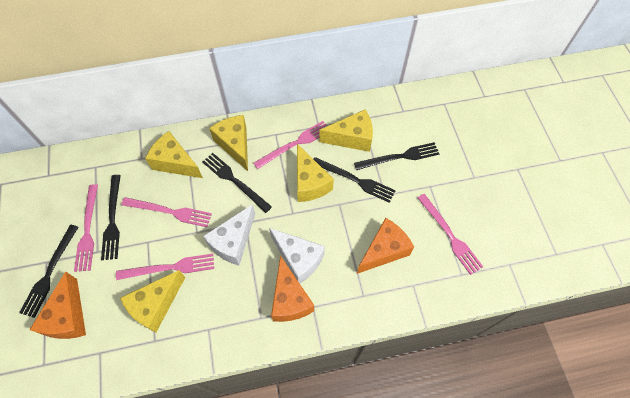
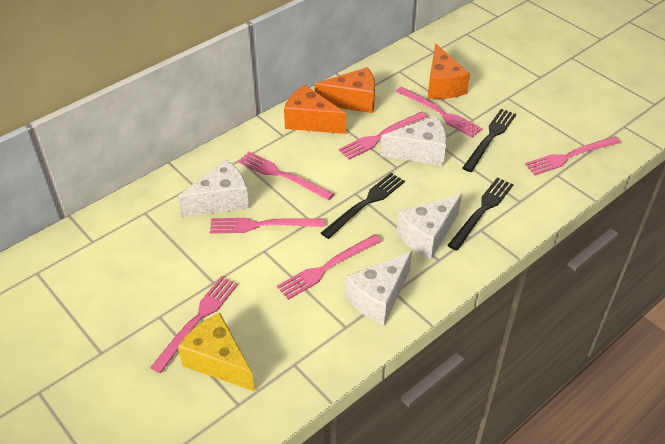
black fork: [19,225,78,318] [101,175,121,260] [202,153,272,213] [314,157,396,203] [354,142,439,170] = 5 -> [321,173,405,239] [447,178,513,251] [462,109,516,172] = 3
pink fork: [74,184,98,272] [116,254,214,280] [121,197,212,227] [254,121,326,169] [418,194,483,275] = 5 -> [150,276,238,373] [210,218,324,234] [238,151,334,201] [277,234,382,300] [339,111,427,160] [396,87,482,138] [525,136,621,175] = 7
white cheese: [203,204,255,265] [269,228,325,283] = 2 -> [177,160,249,217] [345,251,412,325] [380,116,447,166] [397,194,462,259] = 4
yellow cheese: [120,270,185,332] [145,131,203,178] [209,115,248,171] [297,144,334,202] [319,110,373,152] = 5 -> [178,313,255,391] = 1

